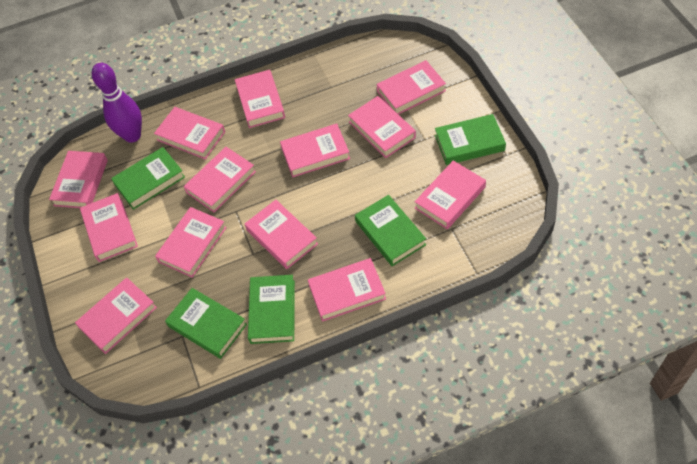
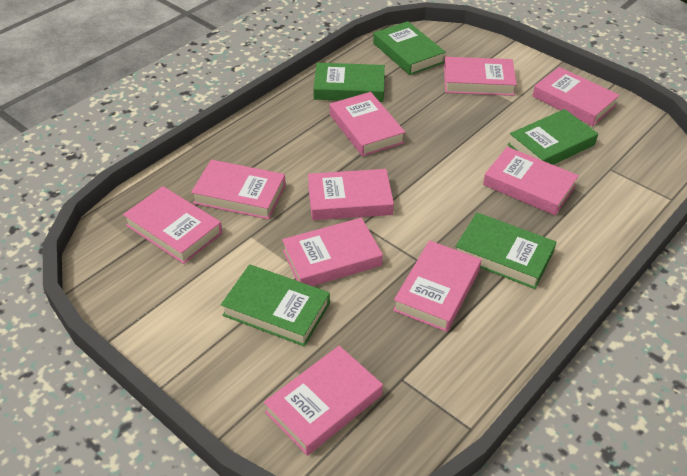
pink book: [49,151,108,208] [75,277,157,354] [80,193,138,262] [154,107,225,159] [155,207,227,278] [184,147,256,212] [235,70,285,128] [245,200,318,269] [280,124,350,177] [308,258,386,322] [348,96,416,158] [377,60,446,115] [415,160,486,229] = 13 -> [123,186,222,264] [191,160,286,219] [264,346,383,456] [282,218,383,286] [308,169,394,220] [330,92,405,156] [393,240,481,332] [444,57,517,96] [483,147,579,216] [532,67,620,126] = 10
purple bowling pin: [92,63,142,143] = 1 -> none = 0

